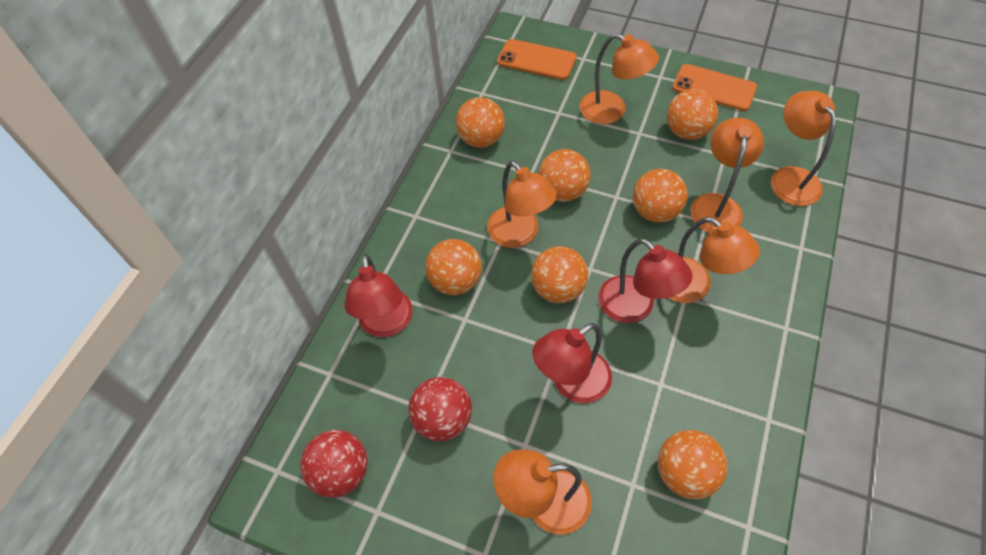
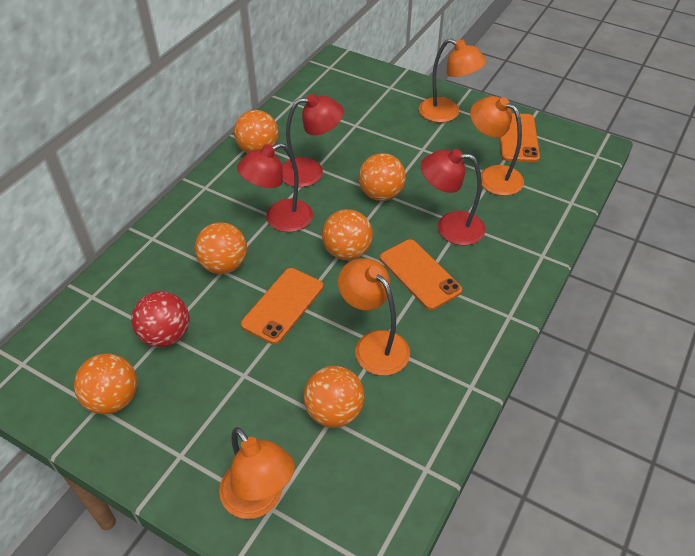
orange ball: [425,239,482,295] [456,97,505,148] [531,246,588,303] [538,149,591,202] [633,169,688,222] [658,430,727,499] [667,89,718,140] = 7 -> [74,353,137,414] [194,222,247,274] [234,110,279,153] [303,366,365,428] [322,209,373,260] [359,153,406,201] = 6
orange lamp: [487,160,557,248] [493,449,592,535] [579,33,659,124] [669,217,760,303] [690,118,764,233] [771,91,836,206] = 6 -> [219,427,295,519] [338,258,410,376] [419,38,486,123] [470,96,524,196] = 4
orange phone: [497,39,577,80] [672,64,757,111] = 2 -> [241,268,323,344] [380,239,462,310] [499,113,540,162] = 3
red ball: [300,430,368,498] [408,377,472,442] = 2 -> [131,291,189,348] = 1

